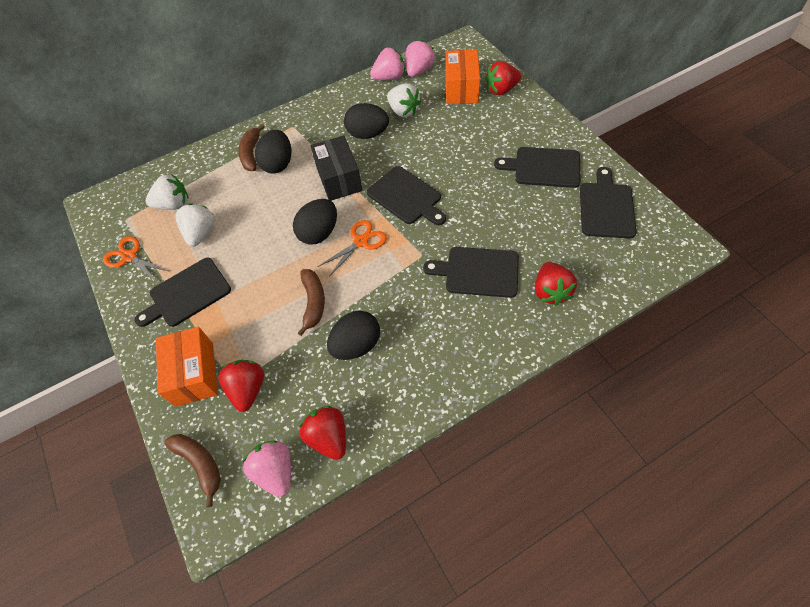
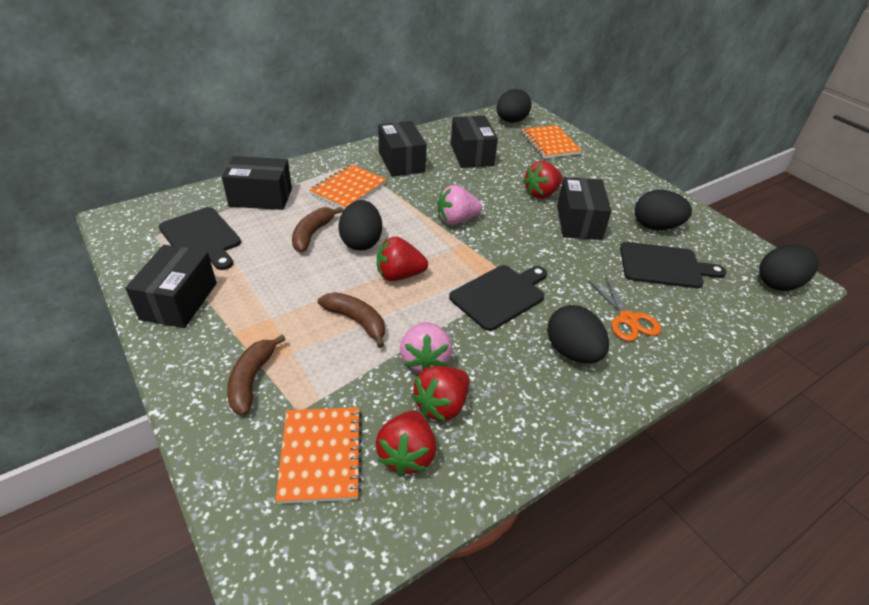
black box: [311,136,362,201] = 1 -> [125,245,217,328] [222,156,292,210] [378,121,427,177] [451,116,498,168] [557,177,612,240] = 5
black cutting board: [134,258,231,327] [367,166,446,225] [423,247,519,298] [494,147,580,188] [580,167,637,239] = 5 -> [159,207,241,270] [449,265,547,331] [620,242,726,288] = 3
black egg: [255,130,291,174] [293,199,337,244] [327,311,380,360] [344,103,389,139] = 4 -> [338,200,382,250] [497,89,531,123] [547,305,609,363] [635,190,692,230] [759,245,819,291] = 5
orange box: [156,327,218,407] [445,50,480,104] = 2 -> none = 0
orange notebook: none = 0 -> [275,407,362,504] [309,164,387,210] [521,125,582,159] = 3
orange scissors: [103,236,170,281] [318,220,387,277] = 2 -> [588,276,661,341] = 1
pink strawberry: [242,440,291,497] [370,48,405,80] [406,40,435,77] = 3 -> [400,322,452,372] [437,185,482,225] = 2
white strawberry: [146,174,188,210] [176,203,215,247] [387,83,421,117] = 3 -> none = 0

